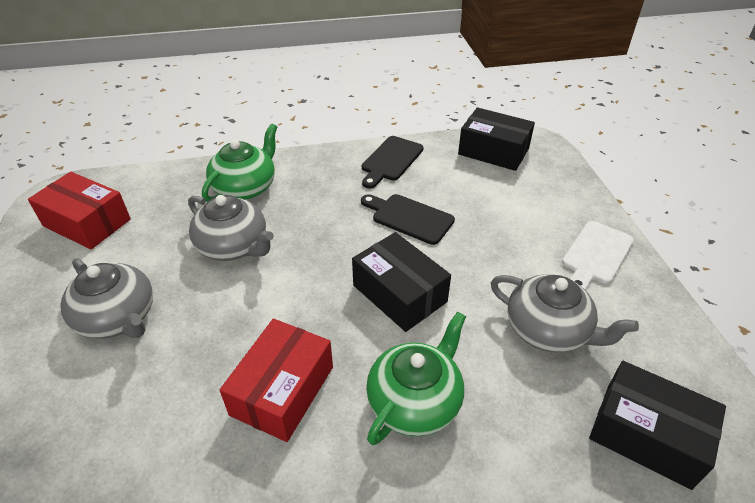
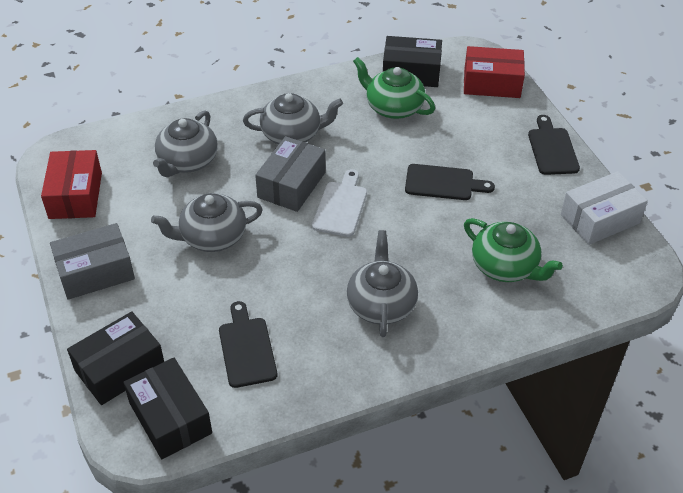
black cutting board: [361,194,455,245] [362,136,424,189] = 2 -> [219,301,277,388] [405,164,495,200] [528,115,580,175] = 3
grey box: none = 0 -> [50,223,135,300] [255,136,326,212] = 2
grey teapot: [61,258,153,339] [188,195,274,261] [491,274,639,353] = 3 -> [151,193,263,252] [153,110,218,177] [243,93,343,144] [347,230,418,337] = 4
white box: none = 0 -> [561,171,648,245] = 1

